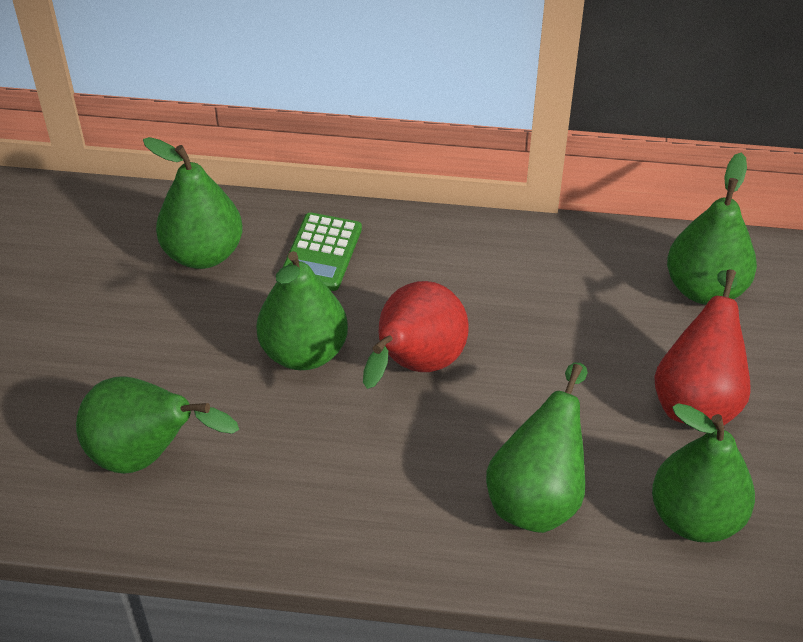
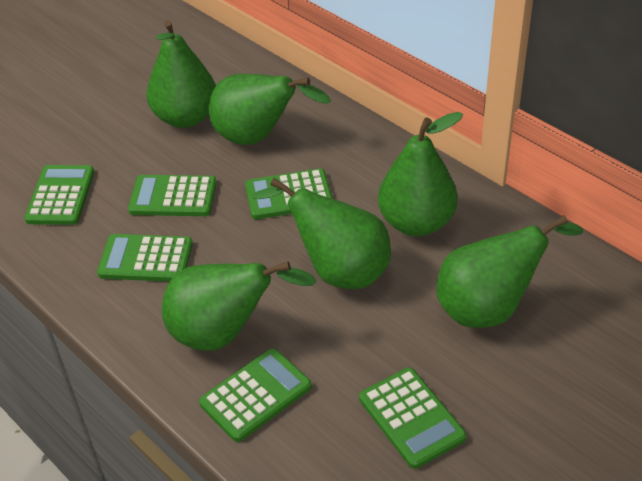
green calculator: [282,213,362,291] = 1 -> [24,165,94,225] [97,234,193,282] [128,175,217,216] [199,348,312,442] [245,168,333,219] [359,368,467,469] = 6
red pear: [363,281,469,389] [654,269,751,429] = 2 -> none = 0

